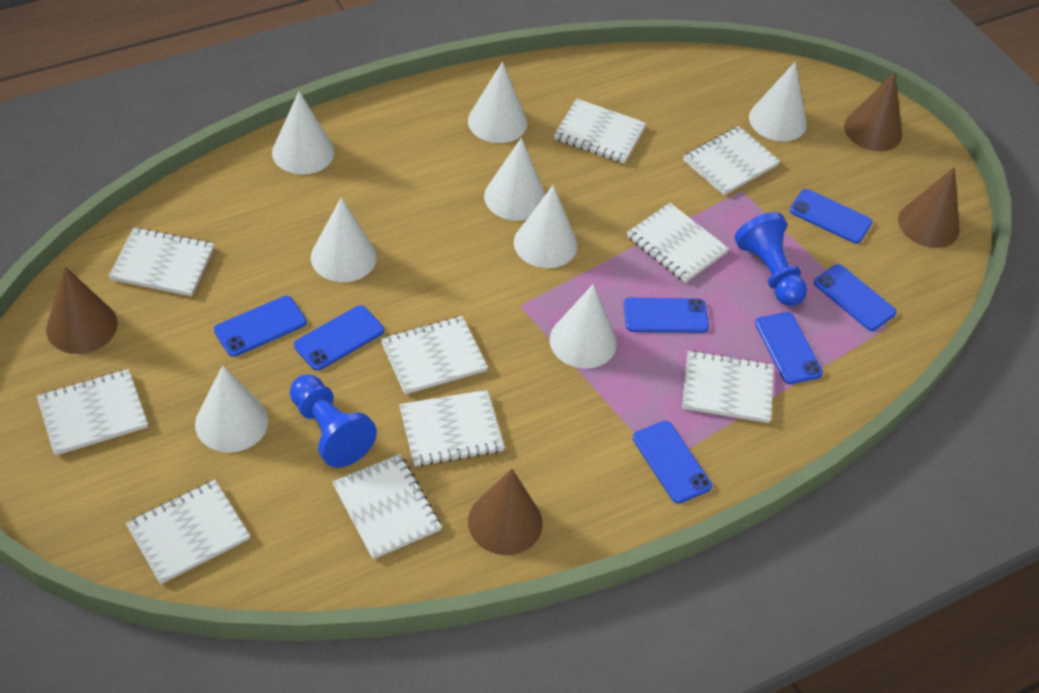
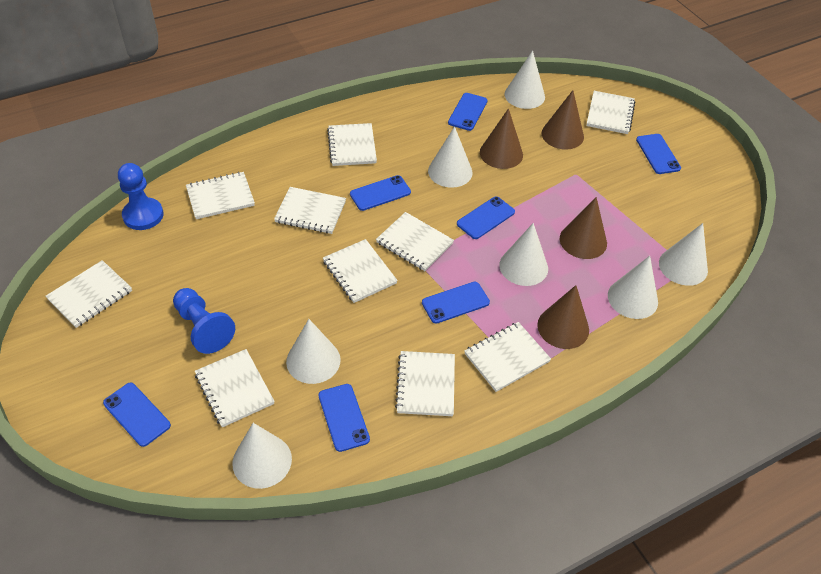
white cone: [195,365,268,453] [272,91,334,175] [311,197,377,282] [468,61,527,143] [484,138,546,221] [514,185,577,268] [550,284,617,369] [749,62,807,141] = 8 -> [232,423,292,489] [286,319,341,384] [428,126,472,188] [499,223,548,286] [505,50,545,109] [608,256,658,319] [659,223,708,286] = 7

